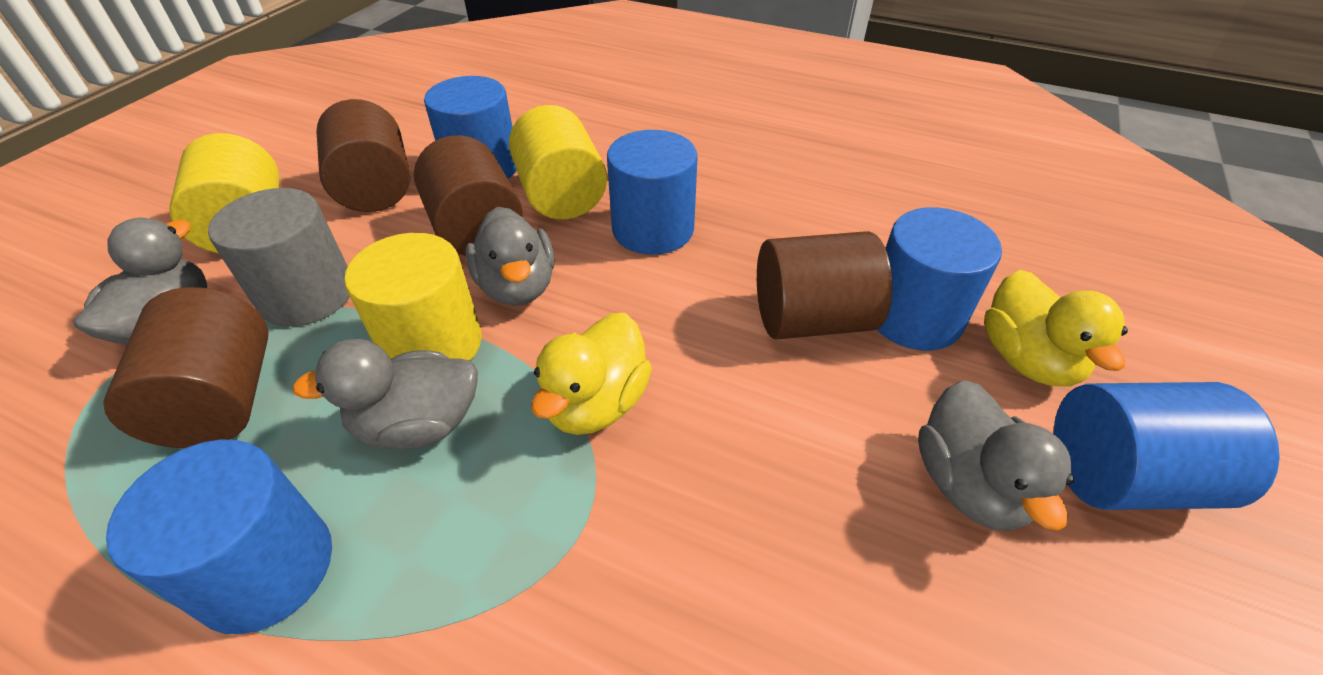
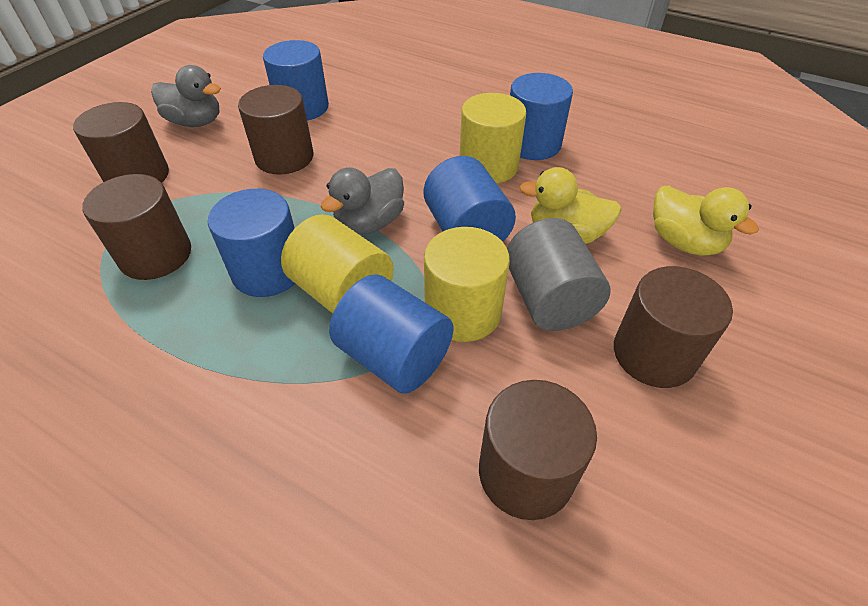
brown cylinder: [103,287,269,448] [317,99,410,212] [414,135,523,256] [757,231,892,339] = 4 -> [73,102,169,183] [82,174,191,280] [238,85,313,175] [479,380,597,520] [614,266,733,388] = 5
grey duck: [73,217,207,344] [292,339,478,449] [466,207,555,306] [918,380,1074,531] = 4 -> [151,65,221,127] [321,167,404,235] = 2

